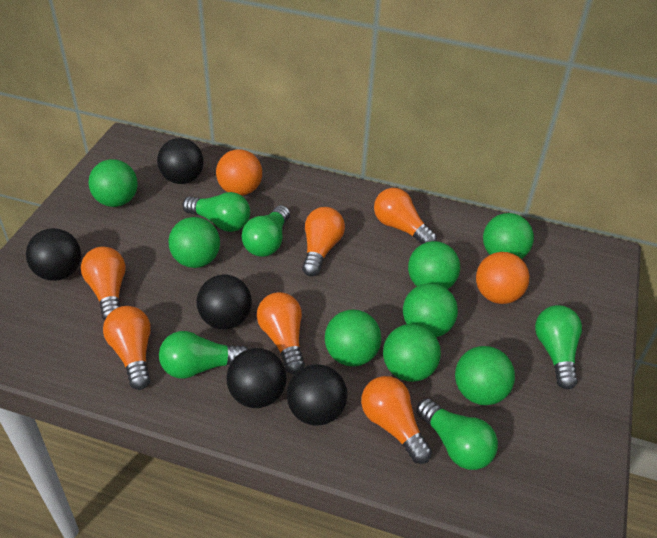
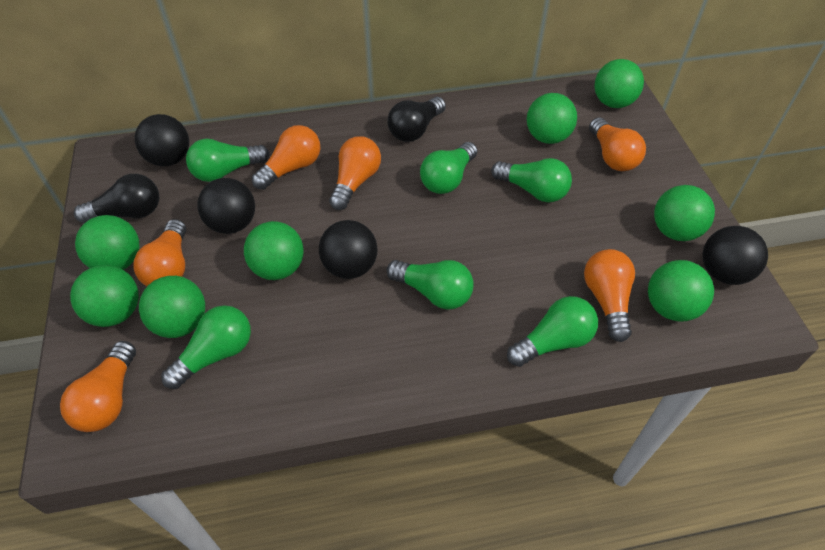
black ball: [26,228,81,281] [157,138,204,184] [196,275,252,329] [227,348,287,408] [287,364,347,426] = 5 -> [135,114,189,166] [197,178,255,234] [319,220,378,279] [702,226,768,285] = 4
black light bulb: none = 0 -> [74,174,159,223] [387,97,446,142] = 2
green light bulb: [159,331,248,379] [183,192,250,232] [242,205,290,257] [416,398,498,470] [535,305,582,389] = 5 -> [161,305,251,389] [186,139,269,182] [386,260,474,310] [420,142,477,194] [491,158,572,202] [507,296,598,367] = 6
orange ball: [216,149,262,196] [476,252,529,304] = 2 -> none = 0

